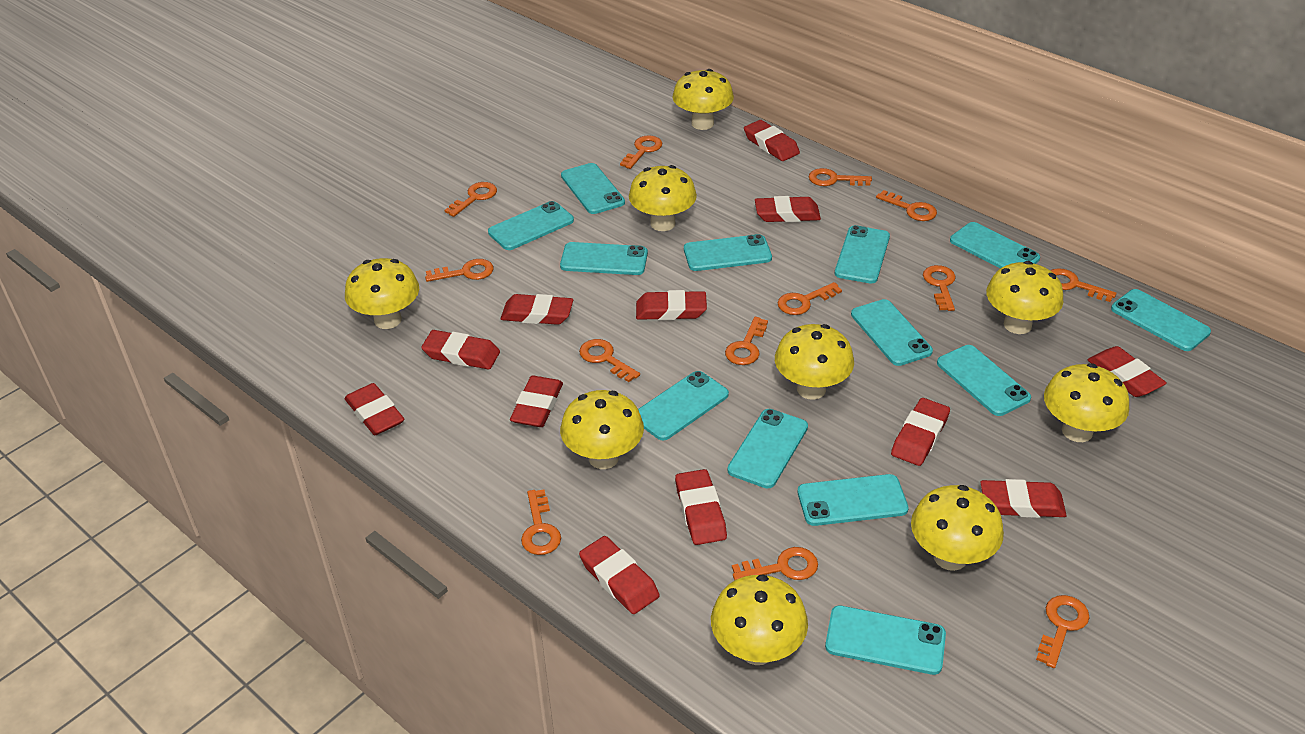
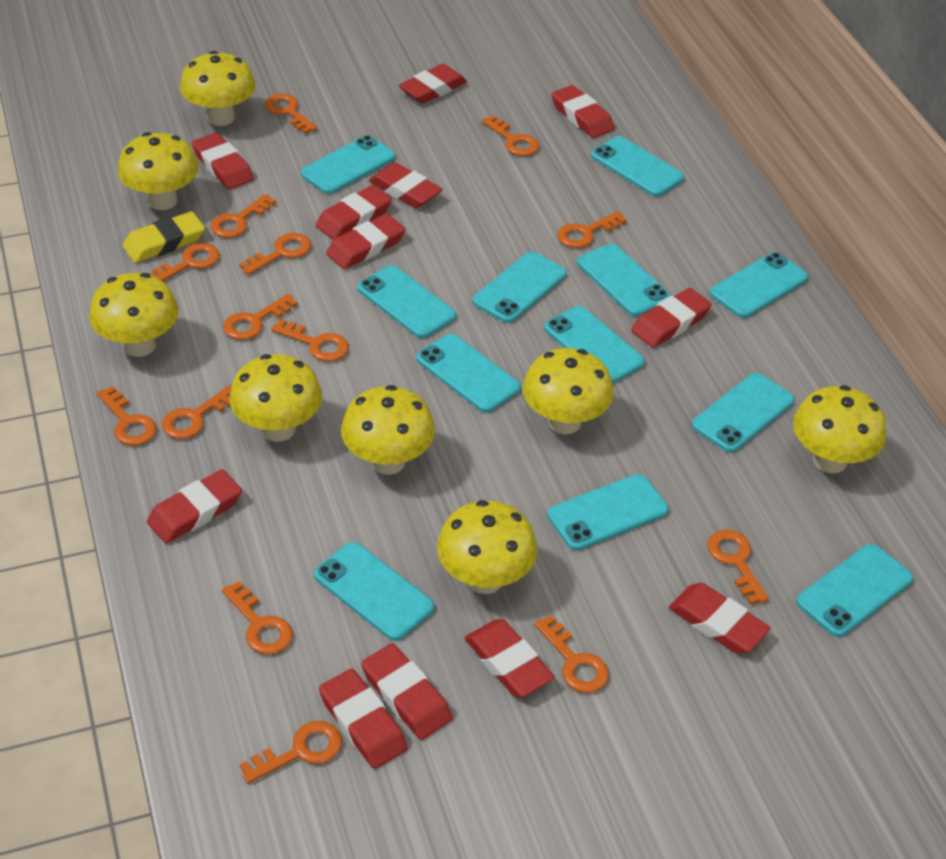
orange key: [425,259,494,282] [445,182,497,217] [521,489,561,555] [579,339,640,382] [620,135,662,169] [725,317,768,365] [732,547,818,580] [778,282,842,315] [809,168,872,186] [876,190,937,221] [923,265,956,311] [1036,595,1090,668] [1050,268,1116,302] = 13 -> [96,386,157,446] [148,243,220,281] [162,385,232,439] [211,194,276,238] [222,581,293,655] [223,294,298,340] [239,233,311,275] [240,721,342,784] [265,93,318,134] [271,319,349,362] [482,115,539,156] [534,615,609,693] [557,211,627,248] [707,530,769,605] = 14
turquoise phone: [488,201,574,250] [560,242,648,275] [561,163,625,214] [638,371,729,441] [684,234,772,271] [727,409,808,488] [798,474,909,526] [825,606,946,675] [835,225,890,284] [851,299,933,366] [937,345,1031,416] [950,222,1040,269] [1111,289,1211,351] = 13 -> [301,135,395,194] [314,542,435,641] [357,265,456,338] [416,334,521,413] [472,252,567,323] [544,306,645,384] [547,474,669,551] [577,244,671,316] [591,136,684,196] [692,373,794,453] [710,252,808,318] [796,544,913,637] = 12
yellow eraser: none = 0 -> [122,211,205,263] = 1
yellow mushroom: [345,258,419,329] [560,390,644,469] [629,165,697,231] [673,69,734,130] [711,574,808,665] [775,324,854,400] [911,485,1004,571] [986,261,1063,334] [1044,363,1129,442] = 9 -> [89,273,179,357] [118,132,199,210] [180,51,256,126] [229,354,322,442] [341,385,435,475] [437,500,537,594] [523,348,614,434] [793,385,886,473] = 8

